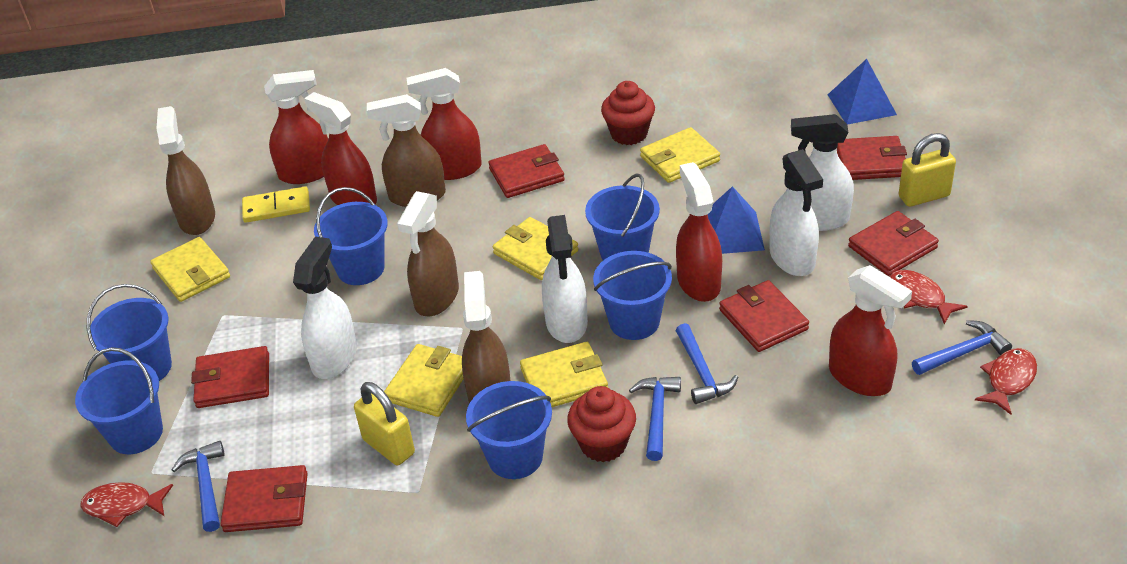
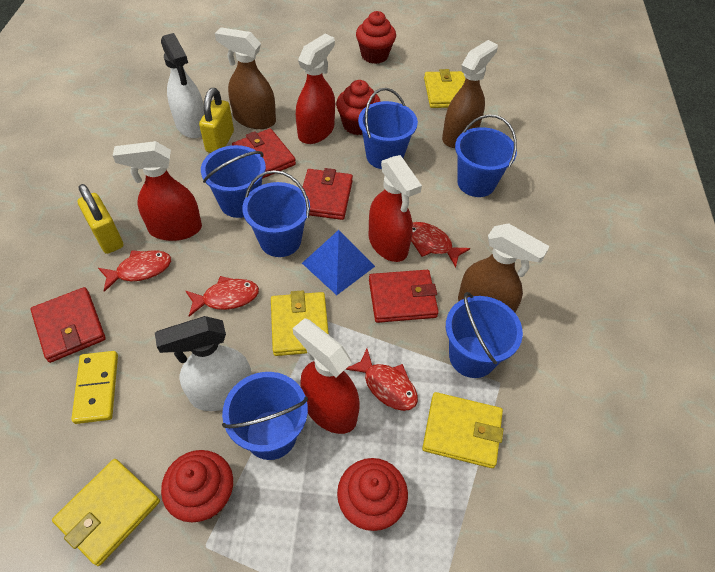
blue hammer: [171,441,225,532] [629,377,681,461] [676,323,738,404] [912,320,1012,375] = 4 -> none = 0
blue pyramid: [708,186,765,254] [828,59,897,125] = 2 -> [302,230,375,295] = 1
brown spray bottle: [157,106,215,235] [367,94,446,207] [397,191,459,316] [462,271,510,404] = 4 -> [215,27,276,129] [442,40,498,148] [458,223,550,312] = 3
red cupcake: [567,386,636,462] [601,81,655,145] = 2 -> [161,450,233,522] [336,80,381,135] [337,458,408,531] [356,11,396,64] = 4
red fish: [81,482,173,527] [889,270,968,325] [975,348,1037,415] = 3 -> [98,250,171,292] [186,276,259,317] [345,349,418,411] [411,222,470,267] = 4
red spray bottle: [264,70,328,184] [304,92,377,205] [406,68,482,180] [676,162,722,302] [829,265,912,396] = 5 -> [113,141,202,241] [293,318,360,434] [296,34,335,144] [369,155,422,262] = 4
red wallet: [191,346,269,408] [221,465,308,532] [488,144,565,198] [719,280,809,352] [837,136,907,180] [848,211,939,276] = 6 -> [30,287,106,363] [232,128,296,179] [303,168,353,220] [369,270,439,323] = 4
white spray bottle: [293,236,357,379] [542,215,588,343] [770,149,823,276] [791,114,854,231] = 4 -> [155,316,252,411] [161,33,204,138] = 2
yellow wallet: [150,237,230,302] [384,344,464,417] [493,217,579,280] [520,342,608,407] [640,127,720,183] = 5 -> [52,459,160,566] [271,290,329,356] [422,392,503,468] [424,69,465,108] = 4

